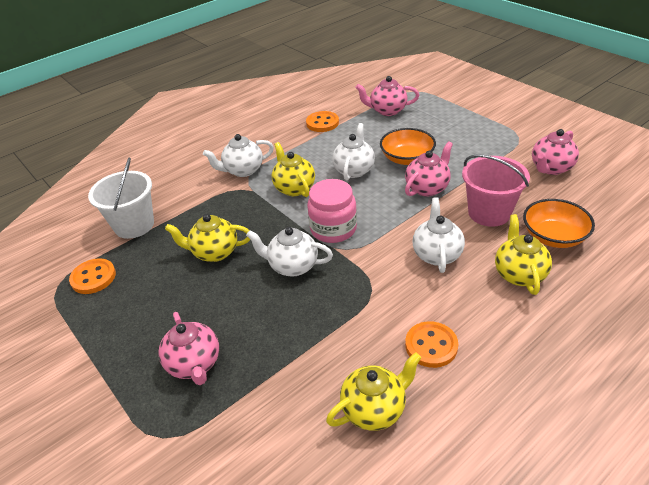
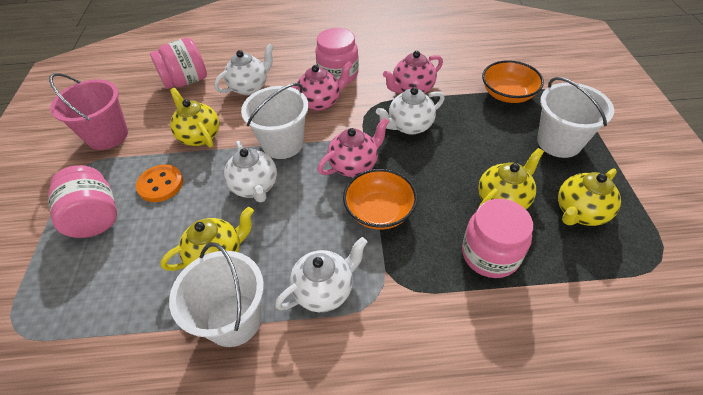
orange button: [69,258,116,294] [306,111,339,132] [405,321,458,368] = 3 -> [136,164,183,202] = 1
pink jar: [307,179,357,243] = 1 -> [48,165,117,238] [150,38,207,89] [315,28,359,84] [462,199,533,278] = 4
pink teapot: [158,312,219,385] [355,76,419,116] [405,141,453,197] [532,129,579,175] = 4 -> [292,62,353,111] [318,118,389,177] [383,51,443,93] = 3
white bucket: [88,158,154,239] = 1 -> [169,242,264,347] [241,83,309,159] [537,77,614,158] = 3

